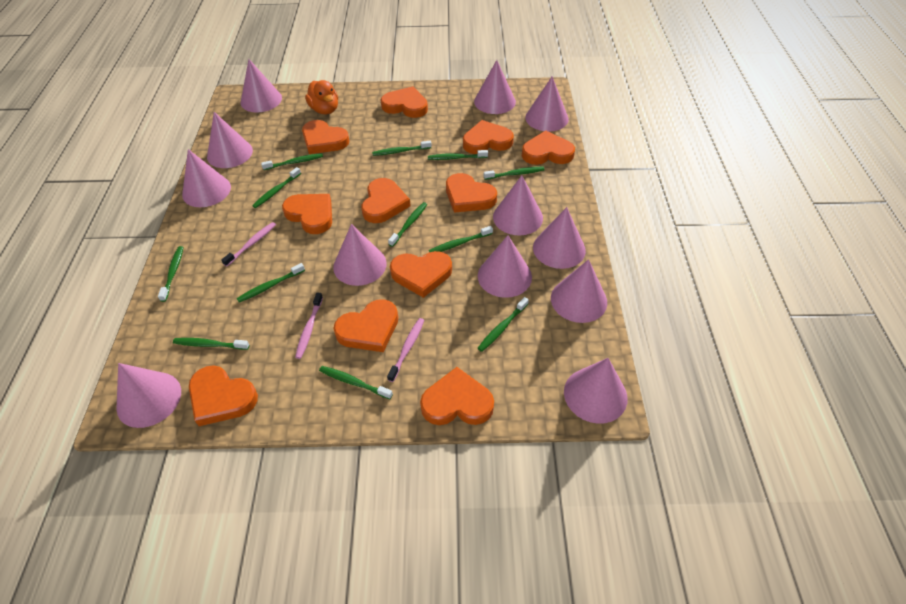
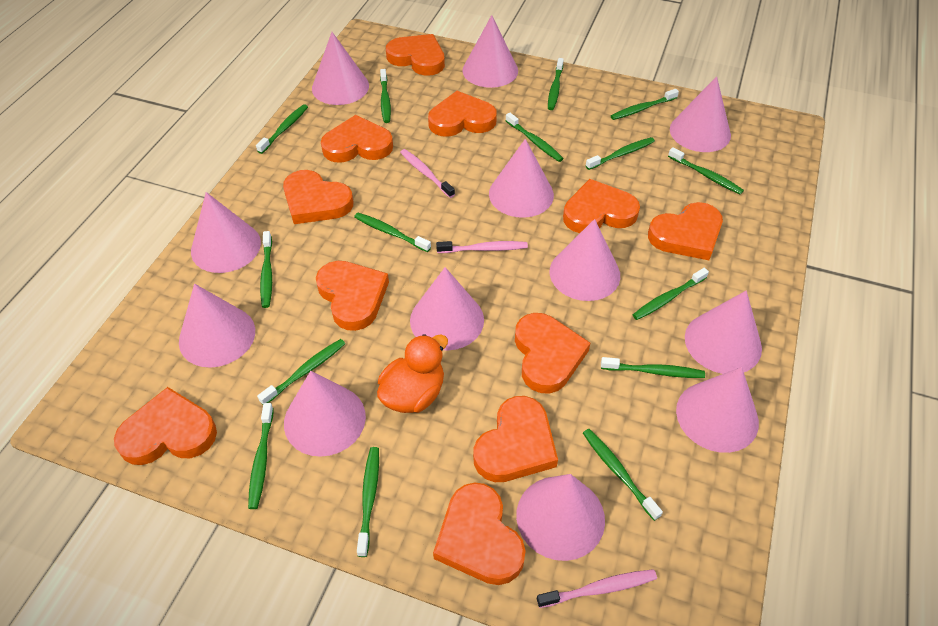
green toothbrush: [158,246,184,302] [173,338,250,350] [237,263,305,303] [252,167,301,208] [261,153,323,170] [319,366,393,399] [372,141,432,156] [388,202,427,247] [428,150,488,160] [429,226,493,252] [477,297,529,352] [484,167,544,180] = 12 -> [248,403,274,509] [256,104,308,154] [257,339,345,404] [260,231,272,308] [354,213,431,252] [357,447,379,557] [380,69,391,123] [505,113,564,162] [548,58,564,110] [583,429,663,521] [585,137,655,170] [601,357,705,378] [611,89,679,120] [633,268,709,320] [668,147,744,195] = 15

